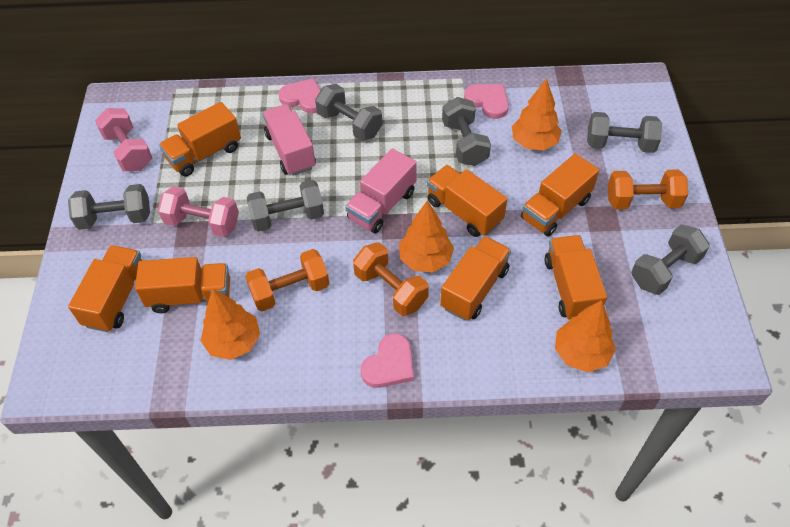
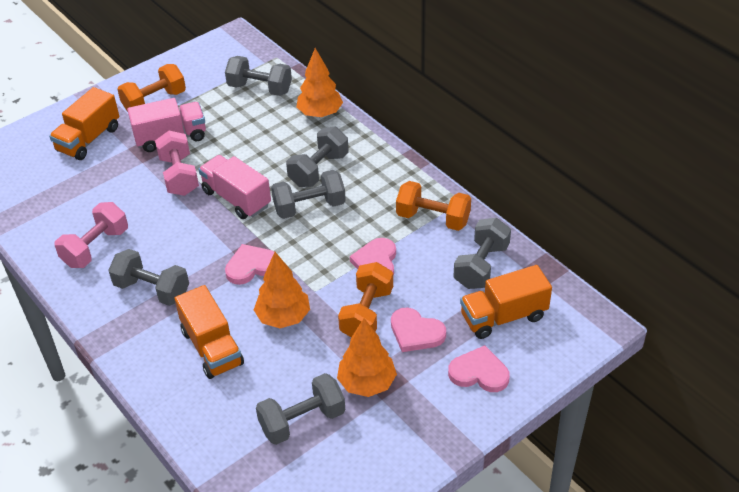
orange tree: [201,289,260,360] [399,201,454,273] [512,78,562,150] [555,300,616,372] = 4 -> [254,252,310,328] [296,48,343,117] [337,318,397,397] = 3
orange truck: [68,245,142,332] [135,257,230,313] [159,102,241,177] [427,165,507,237] [440,236,511,321] [521,153,599,236] [544,235,607,320] = 7 -> [49,87,119,160] [175,285,244,379] [460,265,552,339] = 3
pink heart: [278,78,321,113] [361,334,414,388] [464,84,509,119] = 3 -> [225,244,274,285] [350,238,396,275] [391,307,446,352] [448,345,510,392] = 4

